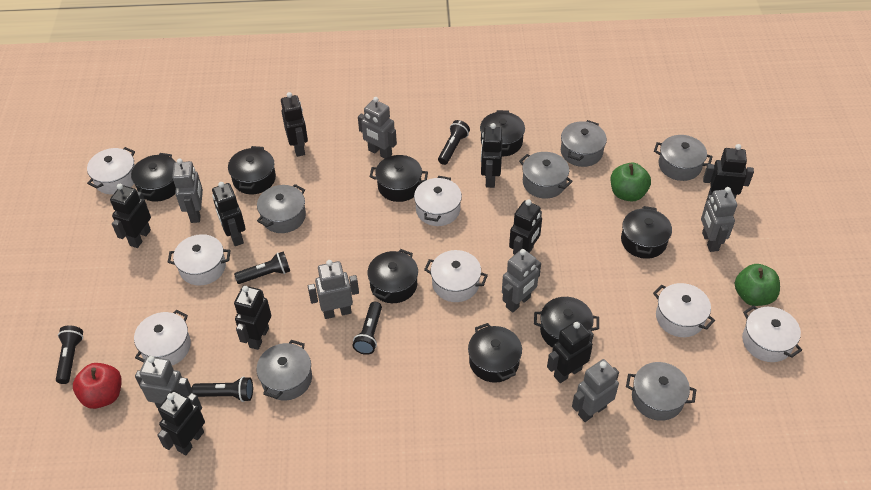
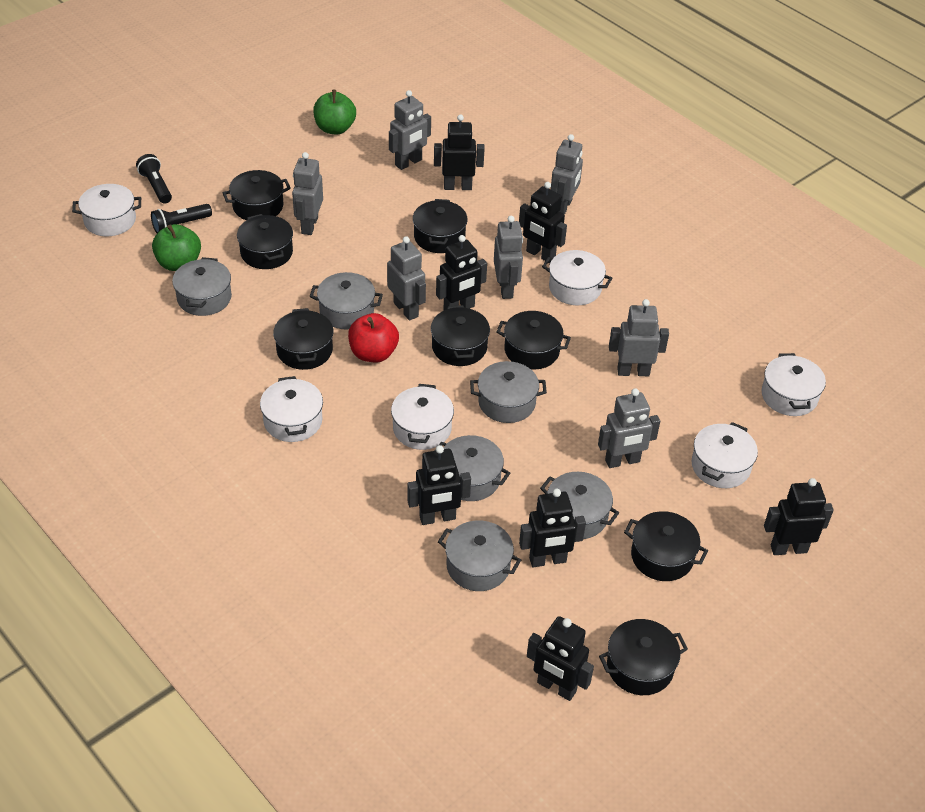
black flashlight: [56,325,83,384] [192,376,253,402] [234,252,290,284] [353,302,382,355] [438,120,470,165] = 5 -> [136,154,172,204] [151,204,212,233] = 2
black robot: [110,184,151,248] [157,390,205,455] [212,182,246,246] [234,286,271,350] [281,92,308,157] [481,123,503,188] [509,199,542,255] [547,321,594,383] [703,144,754,199] = 9 -> [407,445,471,525] [434,114,485,190] [436,235,487,310] [519,182,567,263] [519,489,586,567] [527,616,594,701] [764,478,834,555] = 7
white pot: [87,147,135,194] [134,310,191,365] [167,234,231,286] [414,176,462,226] [424,250,488,302] [653,283,715,337] [742,305,802,362] = 7 -> [72,184,141,236] [260,376,323,442] [391,384,454,450] [542,250,612,305] [692,422,758,488] [761,353,826,416] = 6

